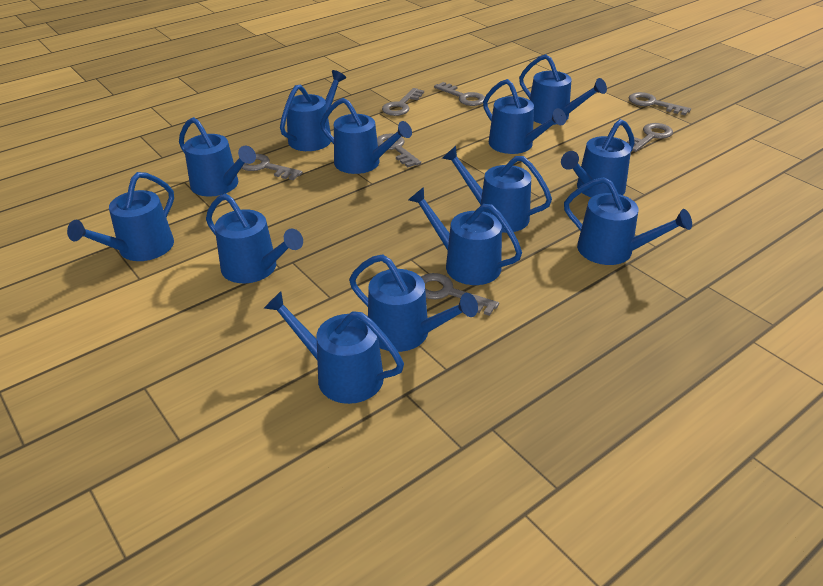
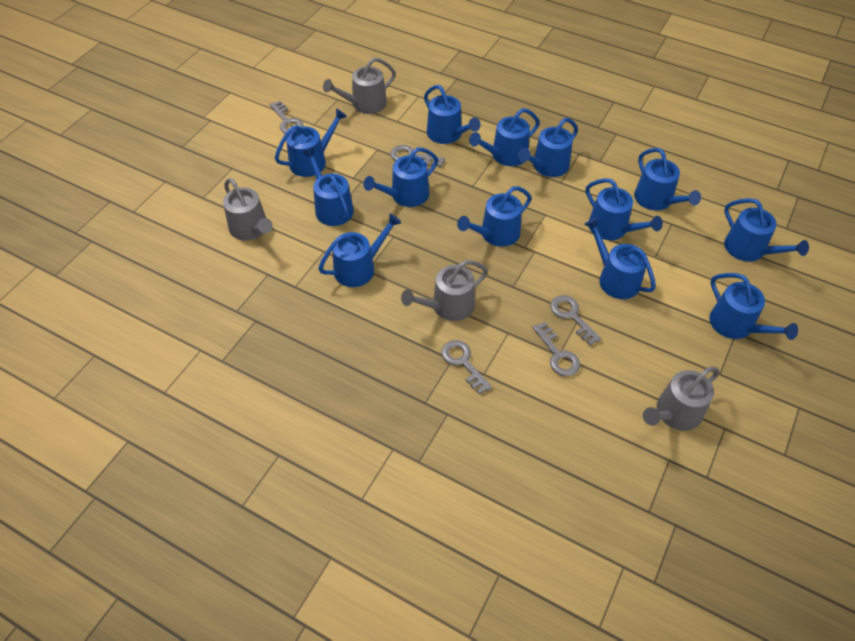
grey key: [242,154,303,180] [377,134,421,167] [382,88,424,116] [421,273,499,316] [434,82,485,106] [627,123,673,152] [629,92,691,115] = 7 -> [269,100,304,133] [390,145,445,167] [441,340,492,395] [532,322,580,376] [550,295,602,346] = 5
grey watering can: none = 0 -> [223,178,273,241] [323,57,396,114] [401,260,488,321] [643,367,719,431] = 4

